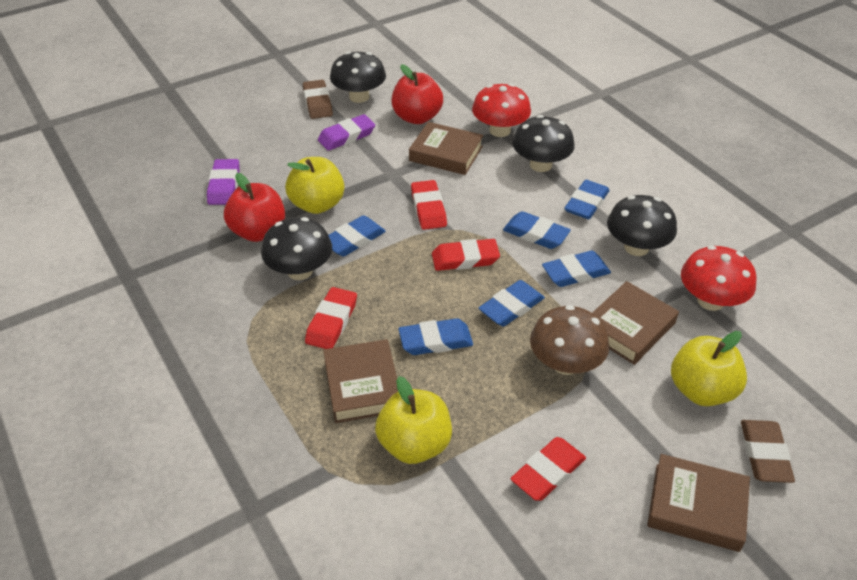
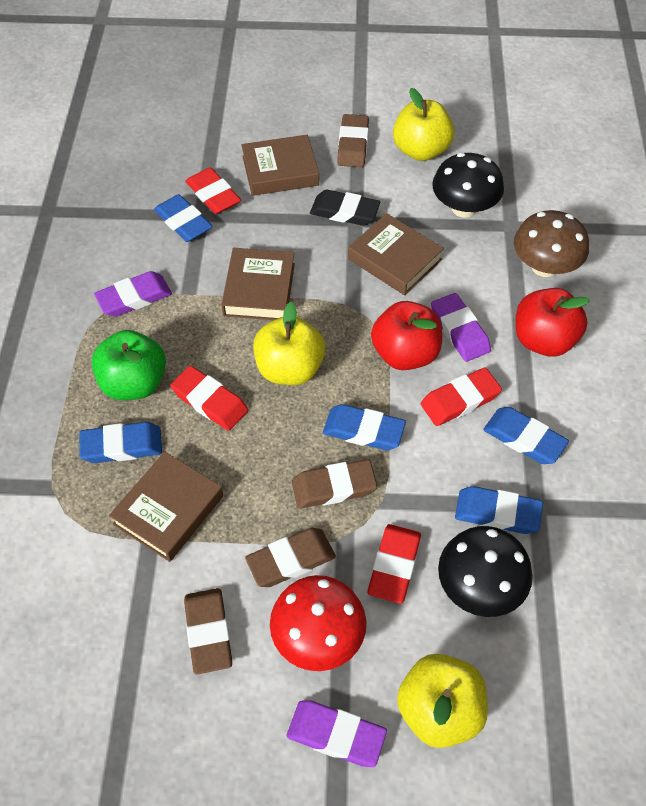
black eraser: none = 0 -> [310,190,380,226] = 1
black mushroom: [261,217,332,280] [330,51,386,103] [512,115,575,172] [607,195,677,256] = 4 -> [432,153,504,218] [438,526,533,617] = 2
blue eraser: [328,215,386,256] [398,318,473,355] [478,280,545,327] [503,211,571,249] [542,251,611,287] [564,180,610,219] = 6 -> [79,422,162,463] [154,194,213,242] [323,404,406,450] [455,486,543,534] [483,407,569,464] = 5
brown eraser: [303,80,333,119] [741,420,795,483] = 2 -> [184,588,232,675] [245,528,336,587] [292,460,377,509] [337,114,369,167] = 4
green apple: none = 0 -> [91,330,166,400] = 1
purple eraser: [207,159,240,205] [318,114,375,151] = 2 -> [94,271,172,317] [287,701,387,767] [431,293,491,362] = 3
red mushroom: [472,84,531,137] [681,246,756,311] = 2 -> [270,575,366,671] = 1

